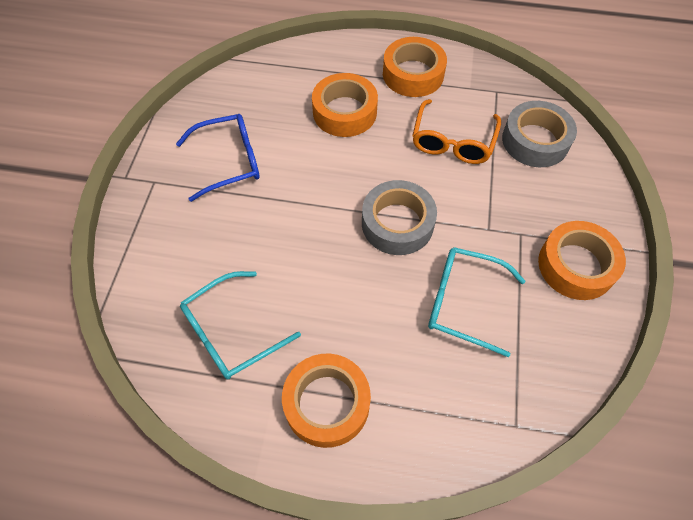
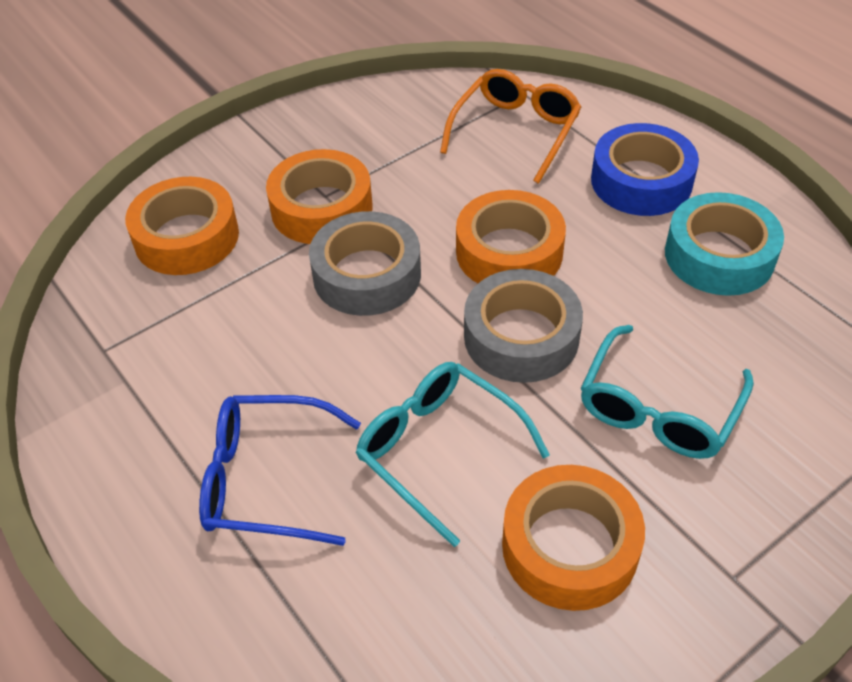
blue tape: none = 0 -> [591,123,699,216] = 1
turquoise tape: none = 0 -> [665,192,784,296] = 1

